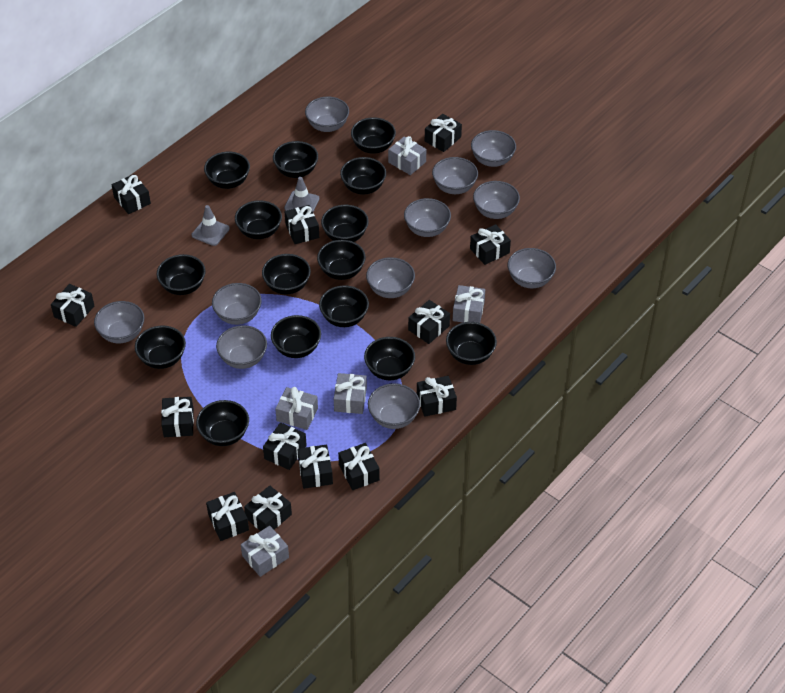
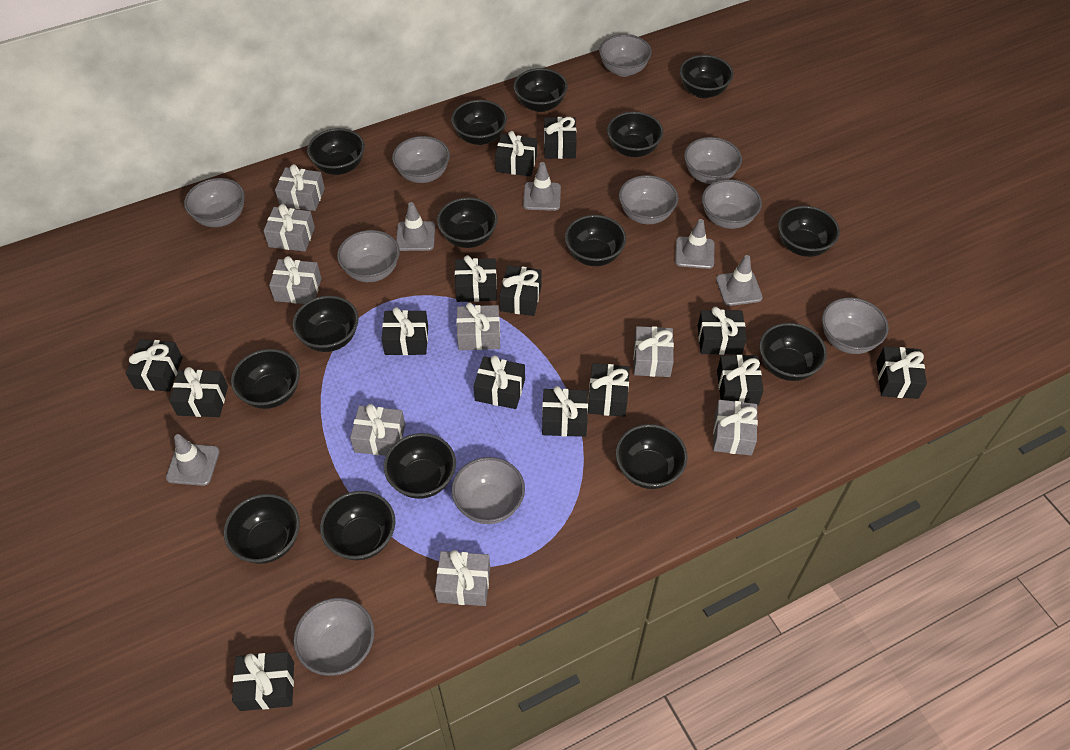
black gift: [51,284,94,327] [112,174,151,214] [161,397,194,437] [206,492,249,541] [244,485,292,531] [263,422,307,470] [285,205,319,244] [297,445,333,489] [338,443,380,490] [408,300,450,344] [417,376,457,417] [425,114,462,152] [470,224,511,265] = 13 -> [126,339,183,392] [169,367,228,417] [232,652,294,711] [381,307,428,355] [455,255,497,302] [473,355,525,409] [495,131,537,177] [499,265,542,316] [542,386,588,437] [544,117,577,159] [588,363,630,417] [698,307,747,355] [717,355,764,406] [876,347,927,399] = 14
grey bowl: [94,301,145,343] [212,283,262,325] [216,325,267,369] [305,97,349,132] [366,257,415,298] [368,383,420,429] [404,198,451,237] [432,157,478,194] [471,130,516,167] [473,181,520,219] [508,248,556,288] = 11 -> [184,178,245,227] [294,598,374,676] [337,230,400,282] [392,136,450,183] [452,457,525,524] [599,34,652,77] [619,175,678,224] [684,137,742,184] [702,179,762,229] [822,298,889,354] = 10
grey gift: [241,526,289,577] [275,387,318,430] [334,373,367,414] [388,136,426,175] [453,285,485,323] = 5 -> [263,204,315,252] [269,256,321,304] [275,164,325,211] [350,404,405,456] [435,550,490,606] [456,302,500,350] [633,326,674,377] [713,400,758,456] = 8
grey traffic cone: [192,205,230,246] [284,177,320,212] = 2 -> [166,434,220,486] [396,202,435,251] [523,162,561,211] [675,219,714,269] [716,255,763,306] = 5

